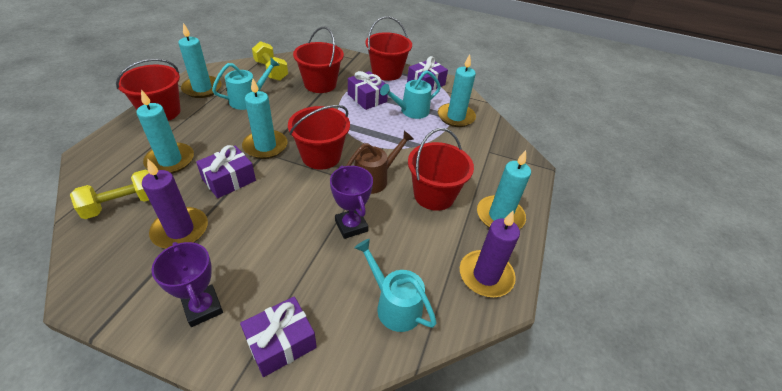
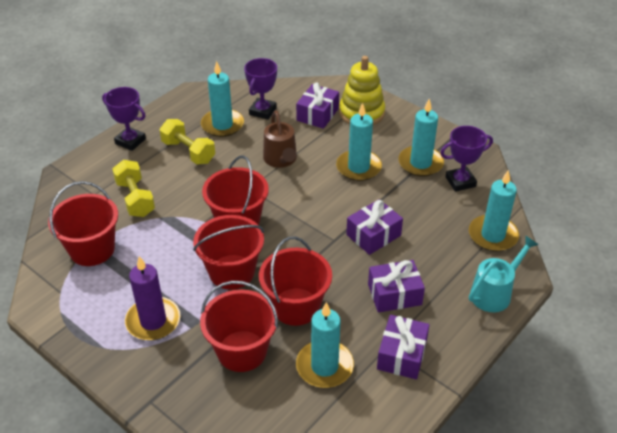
purple candle: [142,159,208,249] [460,211,520,297] = 2 -> [125,256,180,340] = 1
purple trophy: [151,242,223,327] [330,166,373,239] = 2 -> [102,87,146,151] [244,58,277,120] [440,126,493,192] = 3
turquoise watering can: [212,57,279,110] [354,239,437,332] [380,70,441,119] = 3 -> [469,235,538,312] = 1
yellow stacking toy: none = 0 -> [339,56,385,125] = 1

